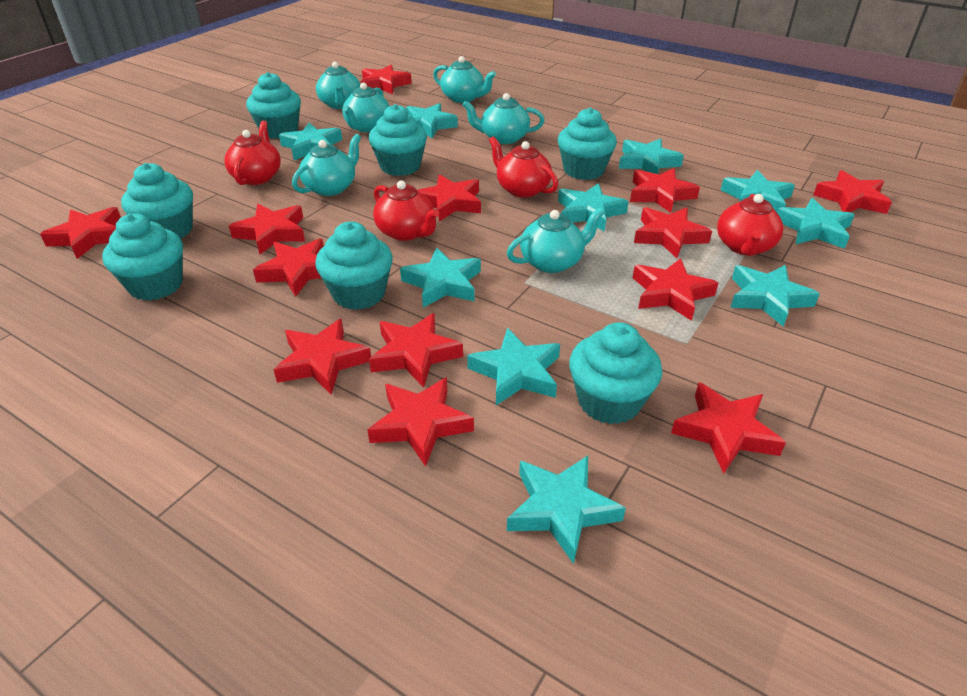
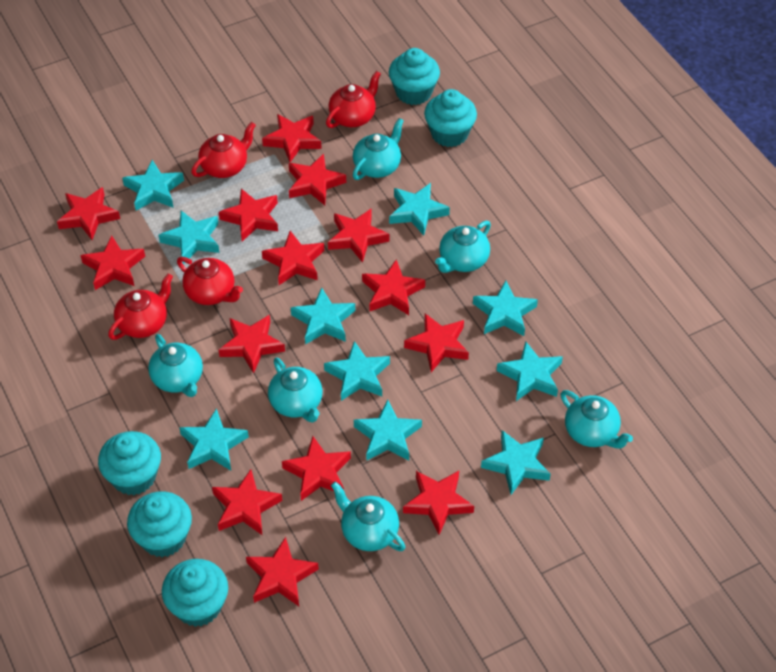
red star: [40,207,121,259] [229,204,305,254] [253,239,324,297] [273,319,371,394] [361,65,412,94] [367,377,474,467] [369,313,463,387] [418,174,481,221] [630,168,700,213] [633,258,718,321] [634,207,712,258] [671,382,786,474] [813,170,892,214] = 13 -> [57,187,120,240] [80,235,145,290] [212,469,282,535] [219,189,278,241] [219,315,285,373] [246,537,319,606] [262,114,322,162] [262,231,324,285] [282,436,351,501] [289,154,346,205] [328,208,389,263] [362,260,425,315] [403,471,474,535] [404,313,469,372] = 14
turquoise cupcake: [102,213,183,301] [121,163,193,239] [246,72,301,139] [315,221,393,310] [369,104,427,176] [558,108,617,180] [569,322,662,424] = 7 -> [98,431,161,495] [127,491,192,557] [162,559,228,627] [389,48,440,105] [424,89,477,147] = 5

